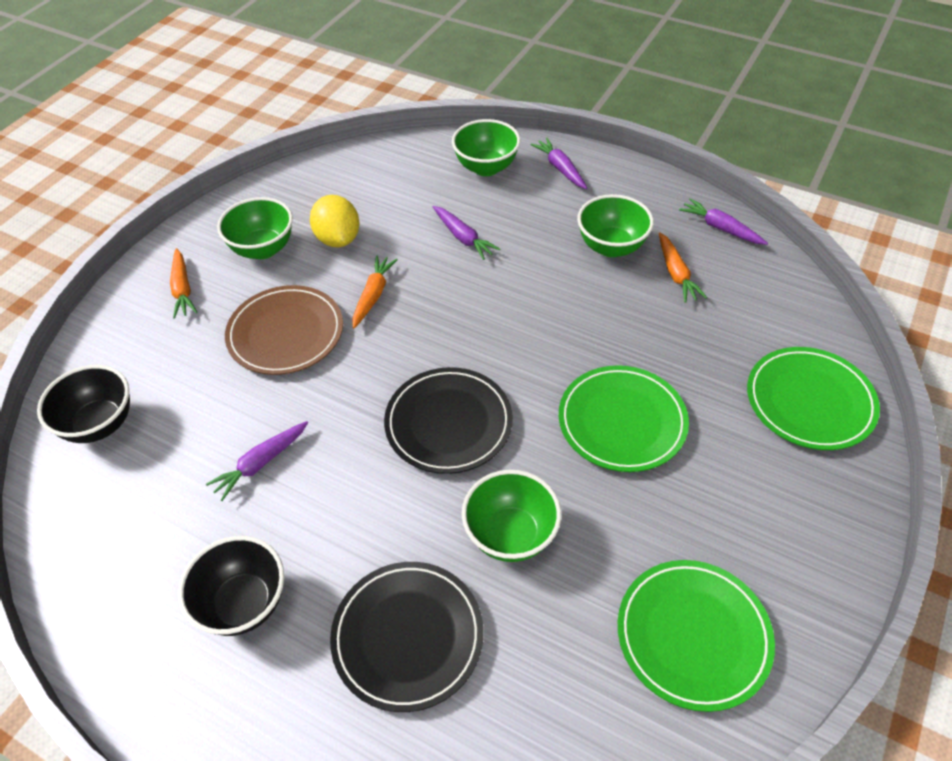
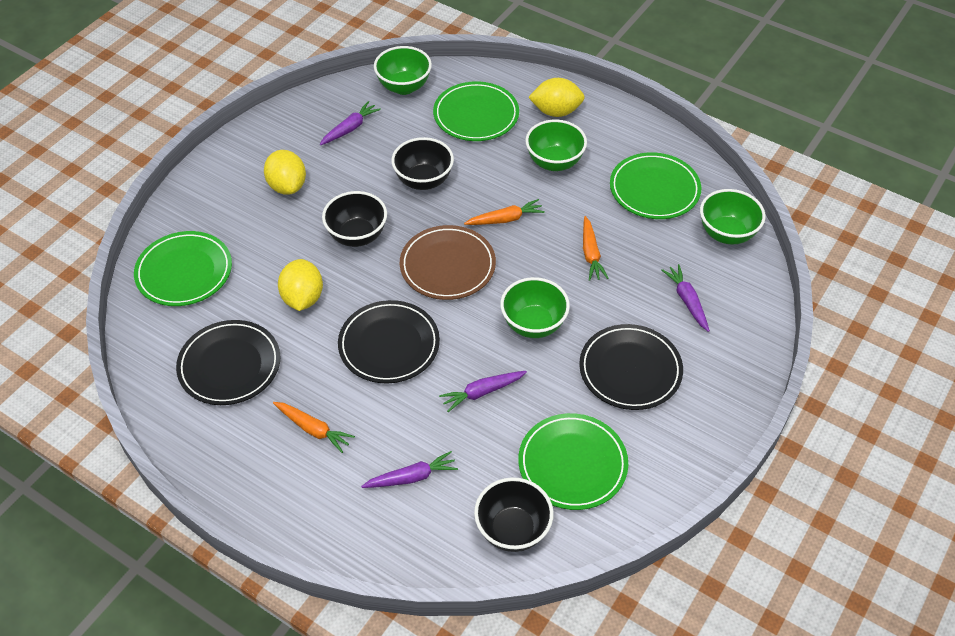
black bowl: [37,365,130,443] [178,536,284,636] = 2 -> [322,191,387,247] [391,137,454,190] [474,477,554,552] = 3
black plate: [330,562,484,712] [384,367,513,474] = 2 -> [176,320,280,405] [338,300,440,383] [579,324,683,410] = 3
green plate: [559,365,689,472] [618,560,775,712] [747,347,880,450] = 3 -> [134,231,232,306] [433,81,519,141] [518,413,628,510] [610,152,701,219] = 4
yellow lemon: [310,195,359,247] = 1 -> [264,150,306,195] [278,259,323,311] [528,78,585,117] = 3

